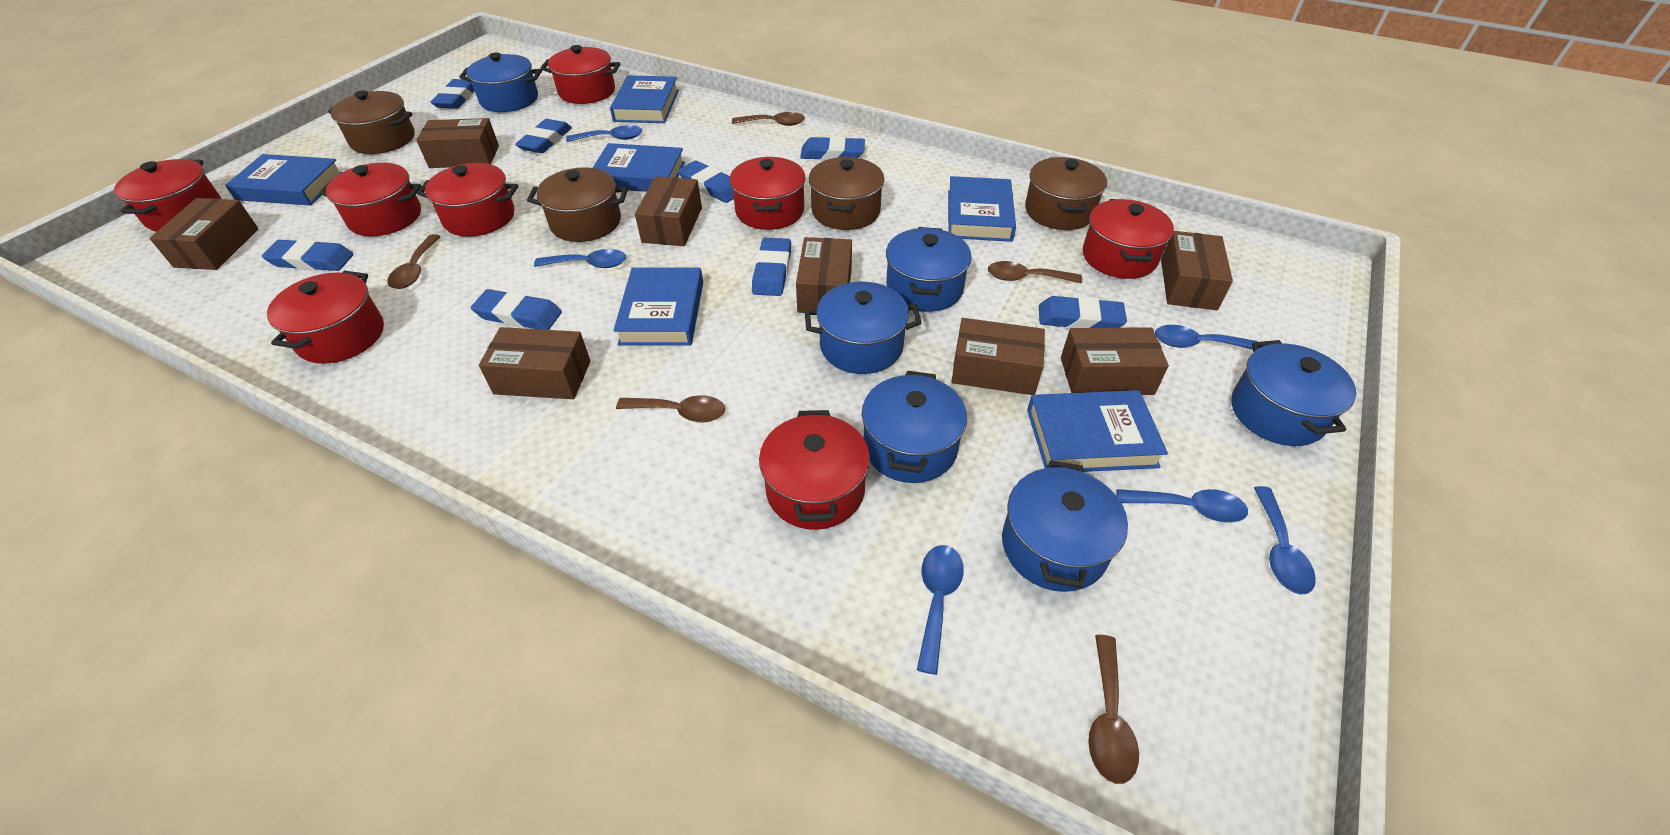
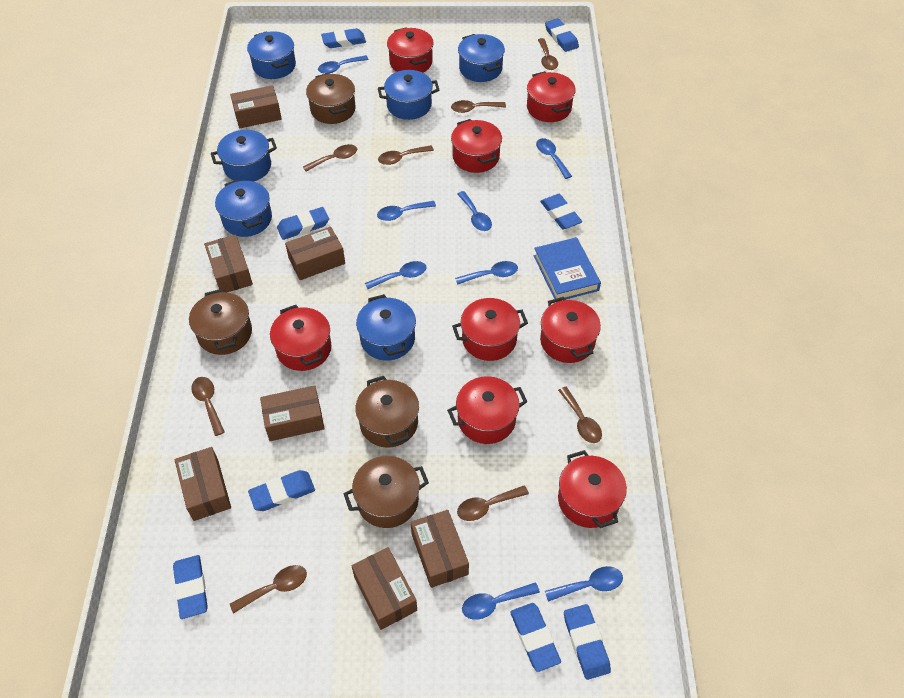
blue book: [225,154,342,206] [593,143,685,192] [610,75,679,123] [613,267,703,346] [948,176,1016,242] [1027,390,1168,472] = 6 -> [534,237,601,299] = 1
blue spoon: [534,249,626,268] [566,125,642,142] [917,545,964,675] [1117,489,1248,522] [1155,325,1258,350] [1254,486,1316,595] = 6 -> [318,55,369,74] [365,261,427,289] [377,201,436,221] [455,261,518,285] [457,191,492,231] [462,582,540,620] [536,138,572,179] [545,566,623,602] = 8
brown box: [149,198,258,270] [416,118,499,168] [479,327,590,399] [635,176,702,246] [796,237,852,313] [952,318,1045,395] [1061,327,1169,395] [1161,231,1233,310] = 8 -> [174,447,231,521] [204,235,253,292] [230,85,282,128] [260,385,325,441] [285,227,345,280] [352,547,417,630] [411,510,469,588] = 7
brown spoon: [387,234,441,289] [616,395,725,422] [732,112,805,126] [988,261,1082,283] [1088,635,1139,784] = 5 -> [191,377,225,436] [230,565,307,614] [303,144,357,172] [378,145,434,165] [451,100,506,113] [457,485,529,521] [538,38,558,70] [558,387,602,443] = 8

